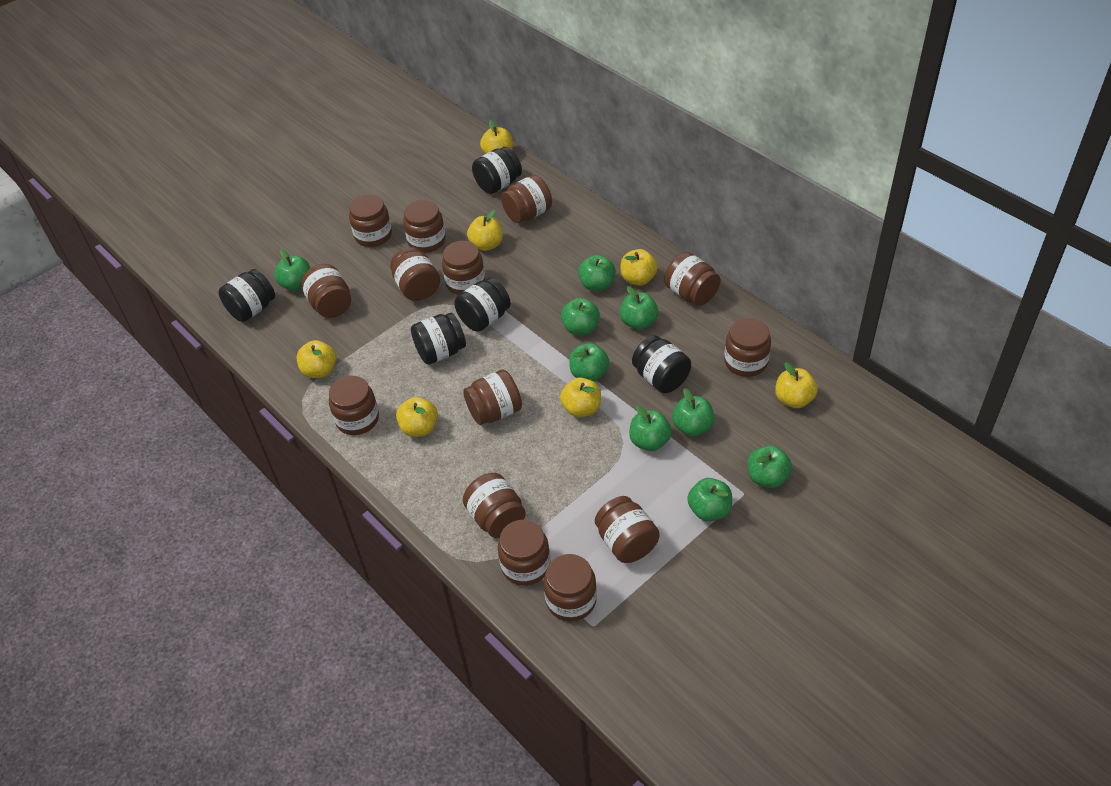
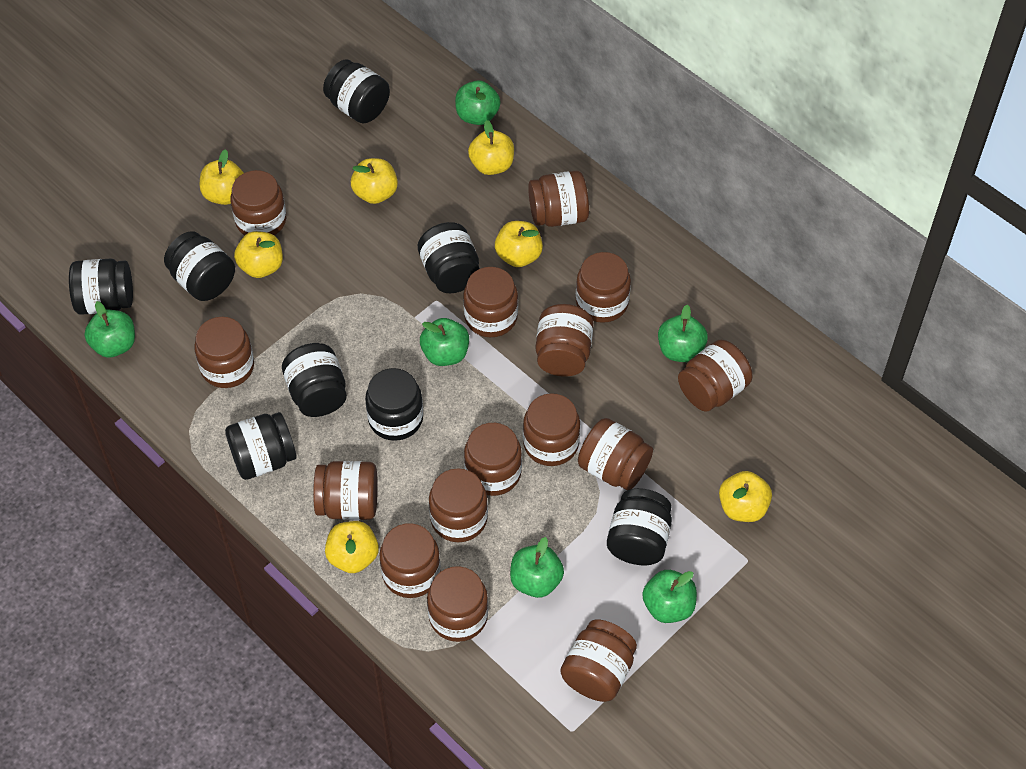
black jar: [219,269,275,322] [411,313,466,365] [454,278,511,332] [472,147,522,194] [632,335,691,393] = 5 -> [69,258,133,315] [164,231,235,301] [225,412,296,480] [282,343,347,417] [323,59,390,123] [365,368,423,441] [418,222,480,293] [607,488,672,565] = 8
brown jar: [301,264,351,318] [329,376,379,435] [349,195,392,247] [390,247,440,301] [403,200,446,253] [442,241,485,295] [463,370,522,425] [463,473,526,538] [498,520,550,586] [501,175,552,223] [543,554,597,621] [595,496,660,563] [664,252,720,306] [724,318,771,377] = 14 -> [194,317,254,388] [231,170,286,235] [313,461,378,520] [379,523,441,598] [427,566,488,642] [429,468,488,542] [463,267,518,337] [464,423,522,496] [523,393,580,466] [528,170,589,227] [536,304,593,377] [560,619,637,702] [576,252,631,323] [578,418,653,490] [678,340,752,412] = 15
green apple: [274,249,310,291] [561,298,600,335] [569,343,609,382] [578,255,616,291] [620,286,659,330] [629,405,672,451] [672,388,715,437] [687,478,732,521] [748,445,792,488] = 9 -> [84,301,135,358] [420,318,469,366] [455,80,501,125] [510,537,564,598] [642,570,697,623] [658,305,708,362] = 6

